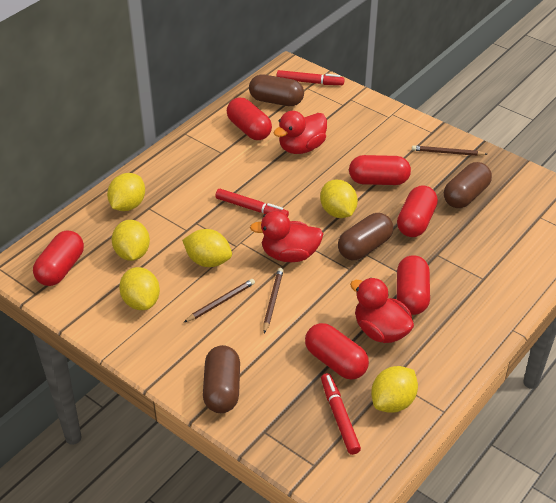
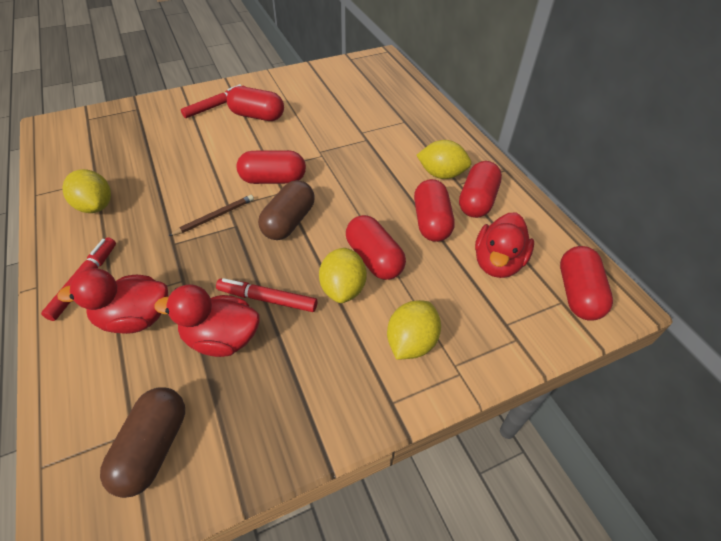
brown capsule: [203,345,240,413] [249,74,304,106] [338,213,393,260] [444,162,492,208] = 4 -> [100,387,185,498] [258,180,315,240] = 2
brown pencil: [183,279,255,323] [263,268,283,333] [412,145,487,156] = 3 -> [169,195,254,236] = 1
yellow lemon: [107,173,145,211] [112,220,150,261] [119,267,160,310] [182,229,232,267] [320,180,358,218] [371,366,418,413] = 6 -> [62,169,111,213] [319,248,367,303] [387,300,441,360] [416,140,471,179] = 4

